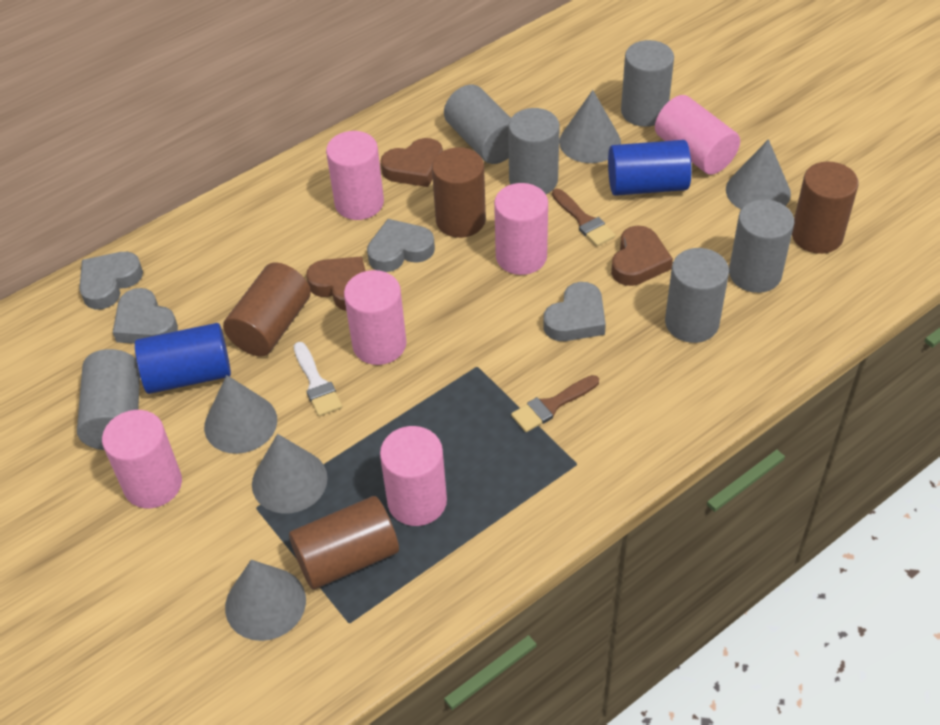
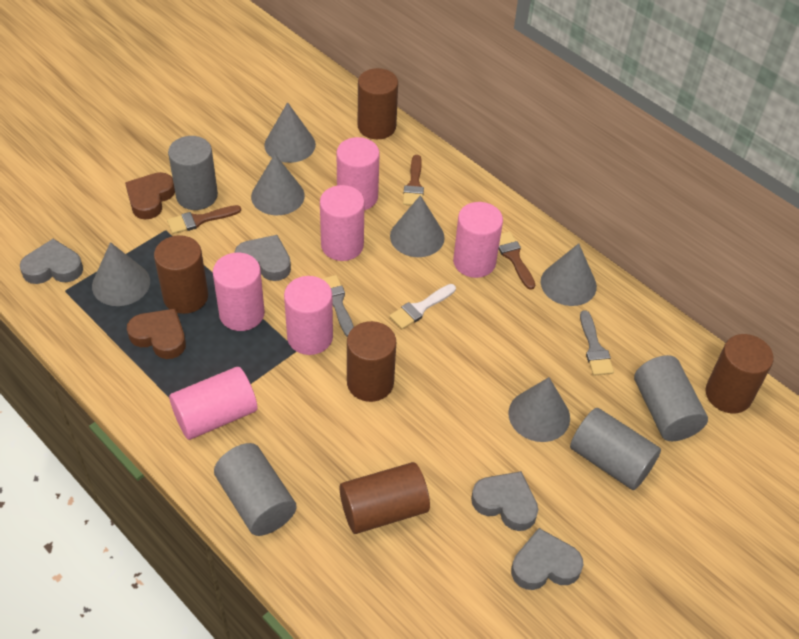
blue cylinder: [135,323,231,394] [608,140,692,196] = 2 -> none = 0
brown brush: [511,375,599,432] [552,189,615,246] = 2 -> [167,205,241,234] [403,155,424,205] [498,231,535,290] = 3
brown cylinder: [223,262,311,356] [289,496,399,590] [432,147,486,238] [792,161,859,254] = 4 -> [154,235,208,314] [340,462,430,534] [347,321,396,402] [358,68,398,139] [706,334,774,413] = 5
brown heart: [306,256,366,311] [381,138,443,187] [611,226,673,286] = 3 -> [125,172,175,220] [127,308,186,359] = 2
grey brush: none = 0 -> [322,275,354,337] [580,310,614,376] = 2
grey cone: [204,375,277,454] [225,560,306,641] [252,434,328,513] [559,90,621,163] [726,139,791,209] = 5 -> [92,242,150,306] [251,154,305,215] [264,102,316,163] [390,195,445,257] [508,377,570,442] [541,243,597,306] = 6
grey cylinder: [77,349,140,450] [444,85,511,164] [508,108,560,194] [621,40,674,127] [665,248,729,343] [729,199,794,293] = 6 -> [168,136,218,210] [214,443,297,536] [570,408,661,490] [634,355,708,441] = 4

